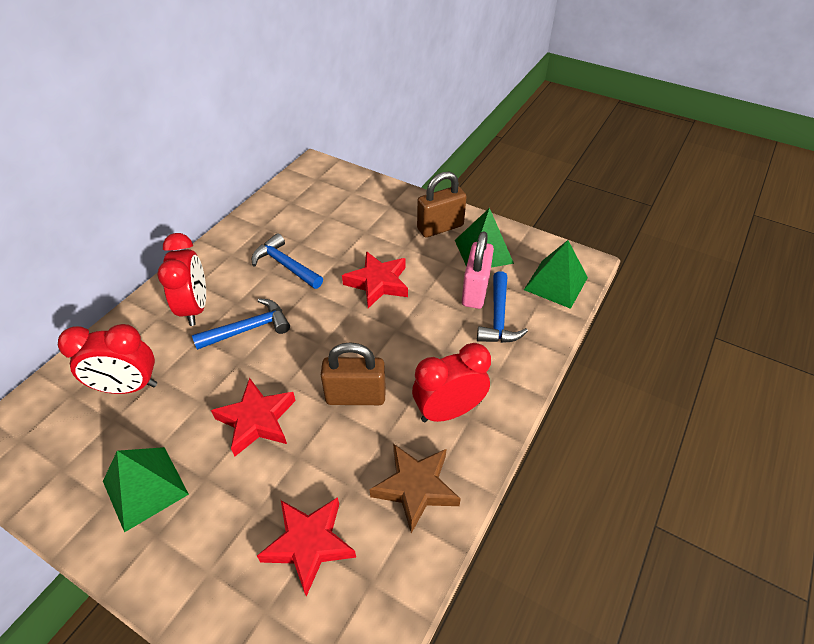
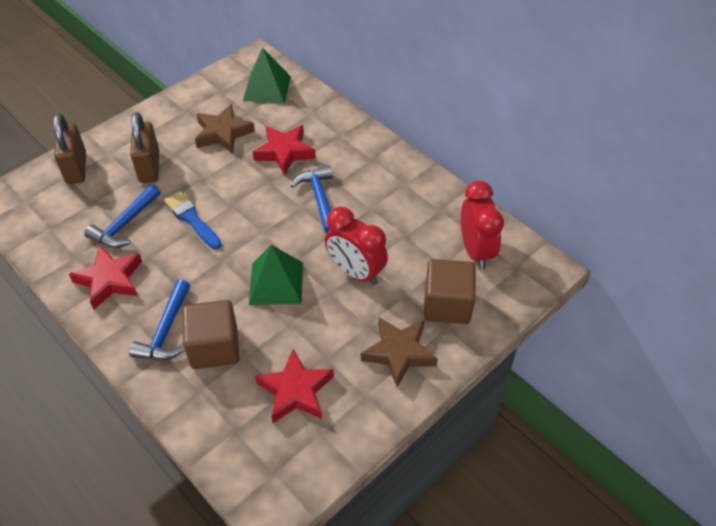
blue brush: none = 0 -> [164,191,222,249] = 1
brown cube: none = 0 -> [182,300,239,369] [424,259,476,324] = 2
brown star: [369,444,461,533] = 1 -> [195,104,255,154] [361,317,438,387] = 2
green pyramid: [103,447,189,533] [455,208,514,268] [524,240,588,309] = 3 -> [243,48,291,104] [249,245,303,305] = 2
pink padlock: [462,231,494,309] = 1 -> none = 0
red clock: [58,324,157,394] [157,233,206,326] [412,343,491,422] = 3 -> [325,207,388,285] [461,181,504,269] = 2

